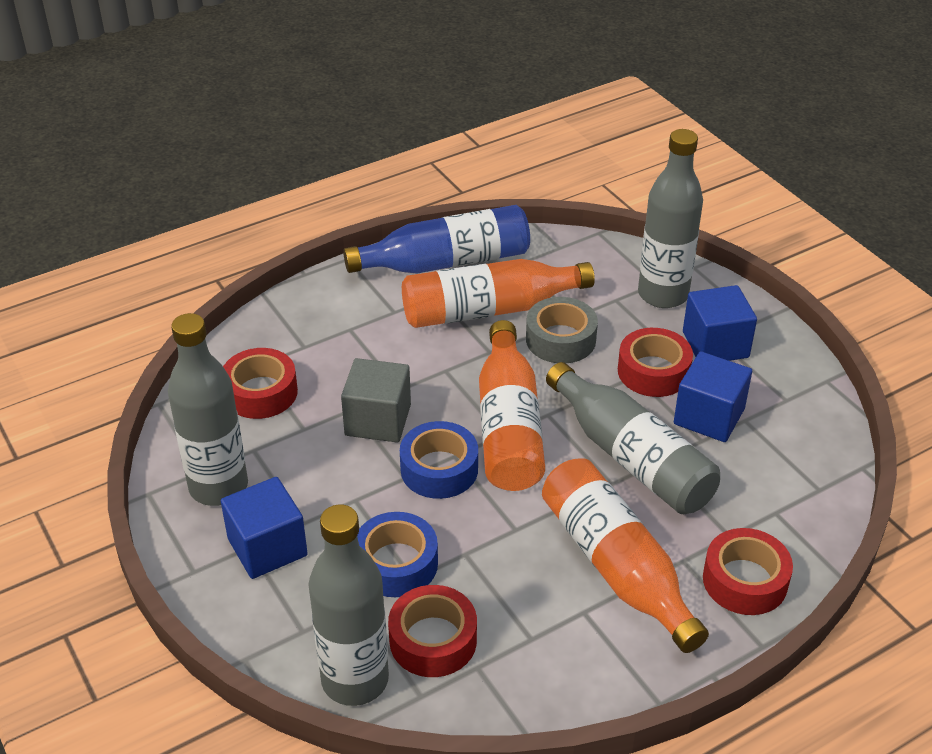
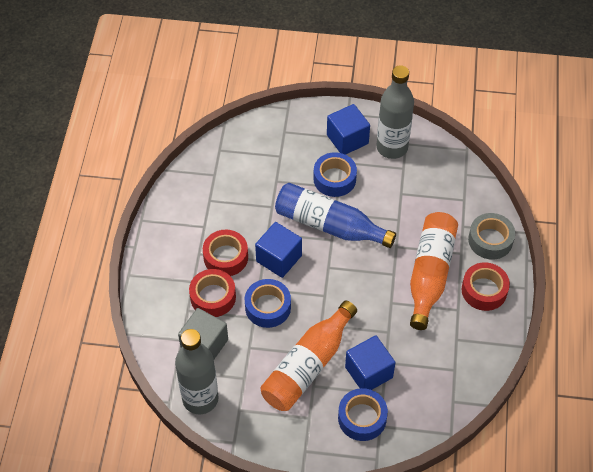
blue tape: [357,512,438,597] [400,421,478,499] = 2 -> [245,279,291,328] [313,152,357,197] [338,388,388,441] = 3
grey bottle: [168,313,248,506] [309,504,389,706] [546,362,720,514] [638,129,703,308] = 4 -> [175,329,219,414] [377,65,414,159] = 2
orange bottle: [402,259,595,328] [479,320,545,491] [542,458,709,653] = 3 -> [261,301,357,411] [410,212,458,330] = 2
red tape: [223,348,298,419] [388,585,477,677] [618,328,693,397] [703,528,793,615] = 4 -> [189,269,236,317] [203,230,248,276] [462,263,510,311] = 3

